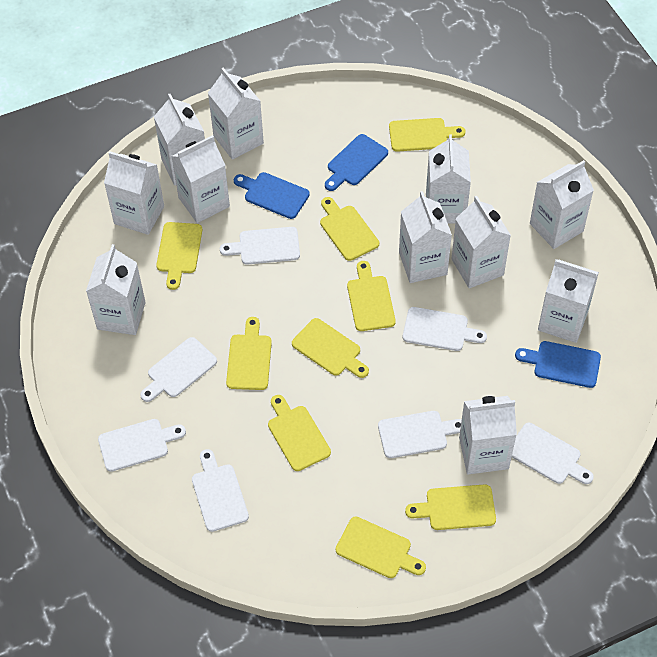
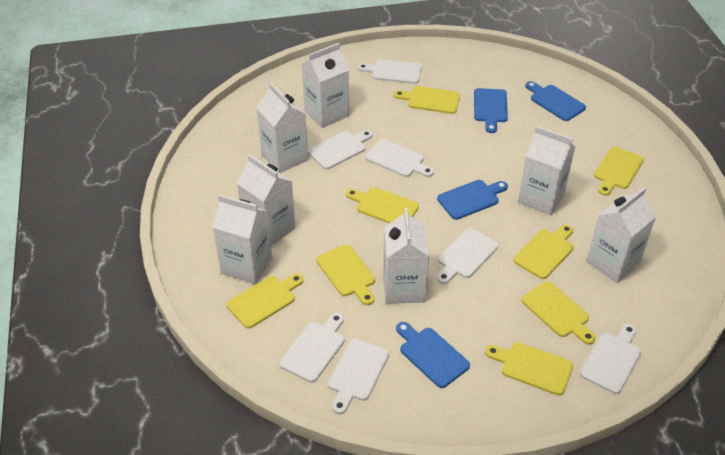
blue cutting board: [234,172,310,219] [325,134,388,191] [515,341,601,388] = 3 -> [396,322,470,388] [437,180,508,220] [474,88,508,133] [525,81,586,121] = 4
white carton: [86,244,146,335] [104,151,164,235] [154,94,205,185] [171,135,230,223] [208,68,264,159] [399,191,452,283] [426,134,471,223] [452,196,511,288] [459,396,517,474] [530,160,594,249] [538,259,599,343] = 11 -> [212,194,272,284] [237,154,296,246] [256,83,308,173] [302,43,349,128] [383,208,429,304] [518,126,575,215] [586,187,656,283] = 7
yellow cutting board: [156,222,202,290] [226,317,272,390] [268,395,331,471] [292,318,369,378] [320,197,379,261] [336,517,426,578] [347,261,396,331] [389,118,465,152] [405,484,496,530] = 9 -> [227,274,304,329] [316,244,375,305] [346,187,419,223] [394,86,460,114] [485,342,573,395] [513,224,574,279] [521,281,596,345] [594,147,644,196] = 8

